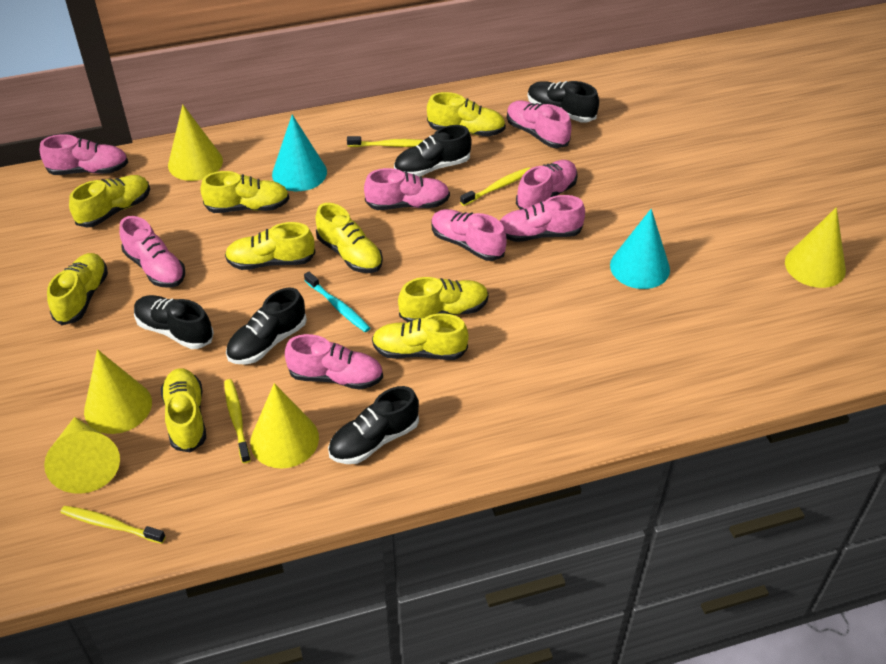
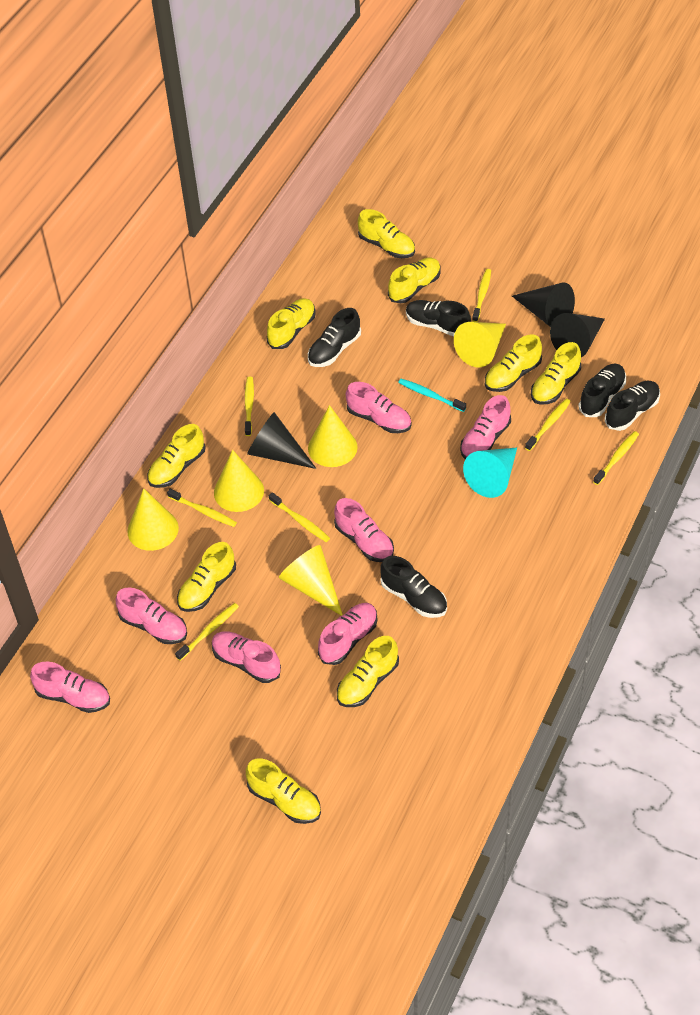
black cone: none = 0 -> [247,412,317,469] [512,282,575,327] [550,313,605,357] = 3
pink shoe: [40,134,128,175] [119,216,185,288] [285,334,383,390] [364,168,450,210] [431,209,507,261] [500,195,585,242] [507,101,572,148] [516,160,578,210] = 8 -> [30,662,110,713] [116,587,187,644] [212,631,281,683] [318,603,378,665] [334,498,394,562] [346,382,411,433] [460,395,511,459] = 7
turquoise cone: [272,115,327,191] [610,209,670,289] = 2 -> [463,448,517,498] = 1
yellow toothbrush: [60,506,166,544] [224,379,251,463] [347,136,423,147] [460,167,531,206] = 4 -> [167,489,237,527] [175,603,239,661] [245,377,254,436] [269,492,330,542] [472,269,491,322] [525,399,571,451] [593,431,639,485] = 7

